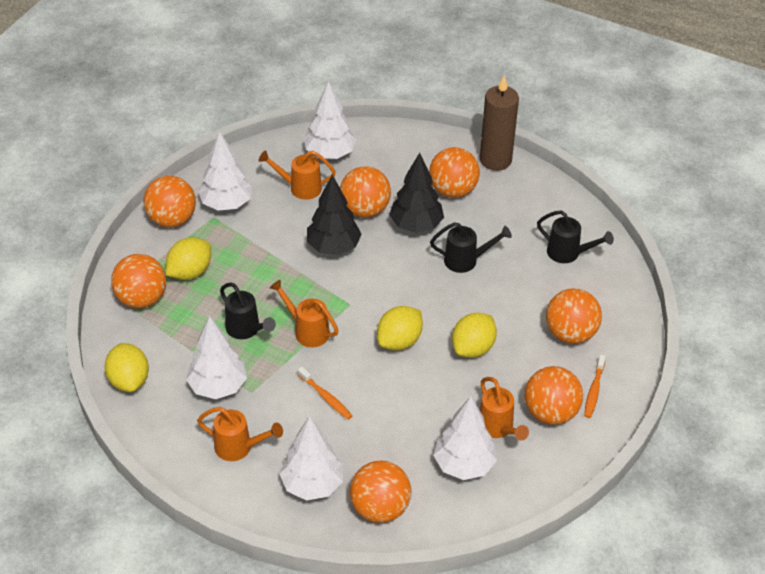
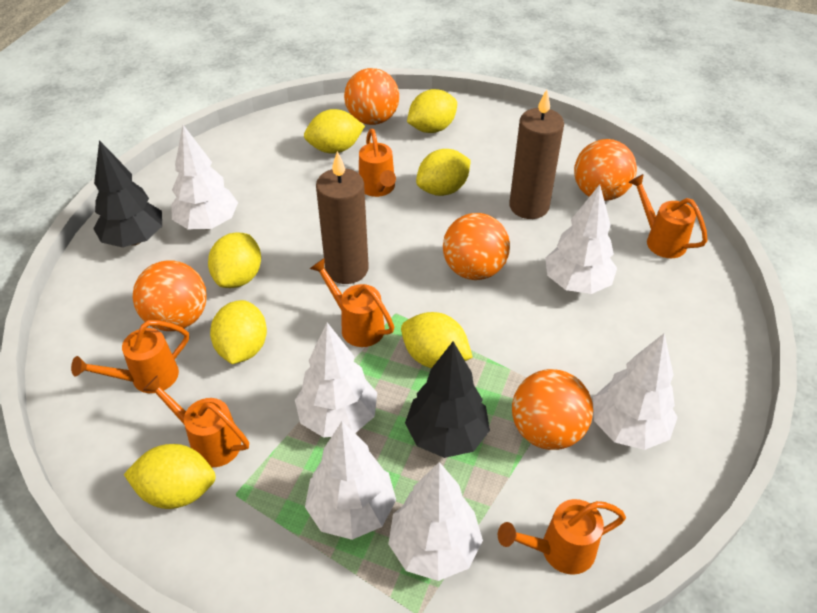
black watering can: [220,283,276,339] [430,222,512,273] [537,210,614,263] = 3 -> none = 0
brown candle: [480,75,519,171] = 1 -> [316,151,369,284] [509,89,564,219] = 2
orange ball: [111,254,166,308] [143,176,196,227] [340,166,391,218] [350,461,411,523] [429,147,480,198] [525,366,583,425] [546,288,602,344] = 7 -> [133,260,207,331] [344,68,399,125] [443,213,510,280] [512,369,593,450] [574,139,637,201] = 5
orange toothbrush: [298,367,353,420] [584,354,606,418] = 2 -> none = 0
orange watering can: [197,407,283,461] [258,151,336,200] [270,279,339,347] [480,377,529,440] = 4 -> [71,320,189,393] [143,375,249,467] [310,258,394,347] [359,129,396,197] [498,499,626,575] [629,174,708,258] = 6
white tree: [186,316,247,399] [198,131,252,211] [279,416,343,500] [304,81,356,159] [433,396,497,480] = 5 -> [171,125,238,229] [295,322,377,438] [305,421,396,540] [388,462,483,581] [545,185,617,294] [593,334,678,450] = 6
yellow lemon: [104,343,149,392] [166,237,211,280] [377,306,423,350] [452,313,497,358] = 4 -> [124,444,216,509] [208,232,261,288] [210,300,267,364] [304,109,365,154] [401,312,473,368] [407,89,457,133] [416,149,471,196] = 7

